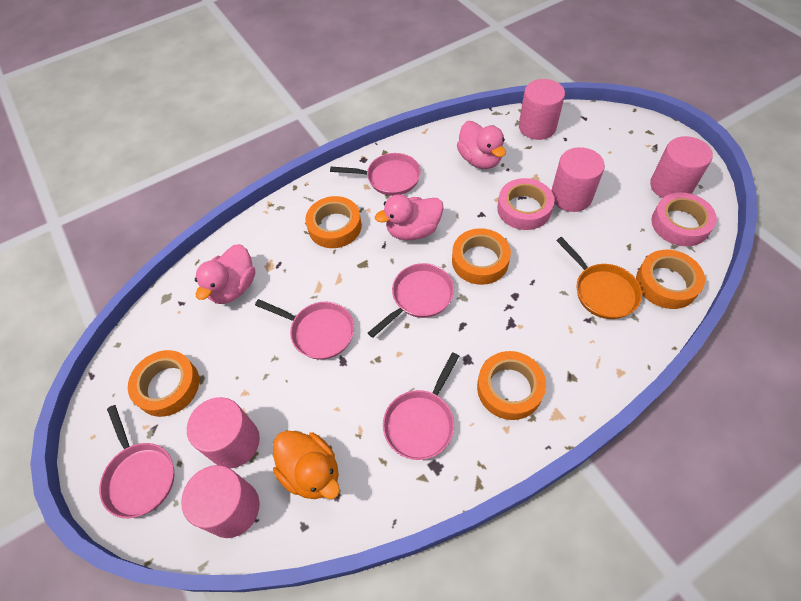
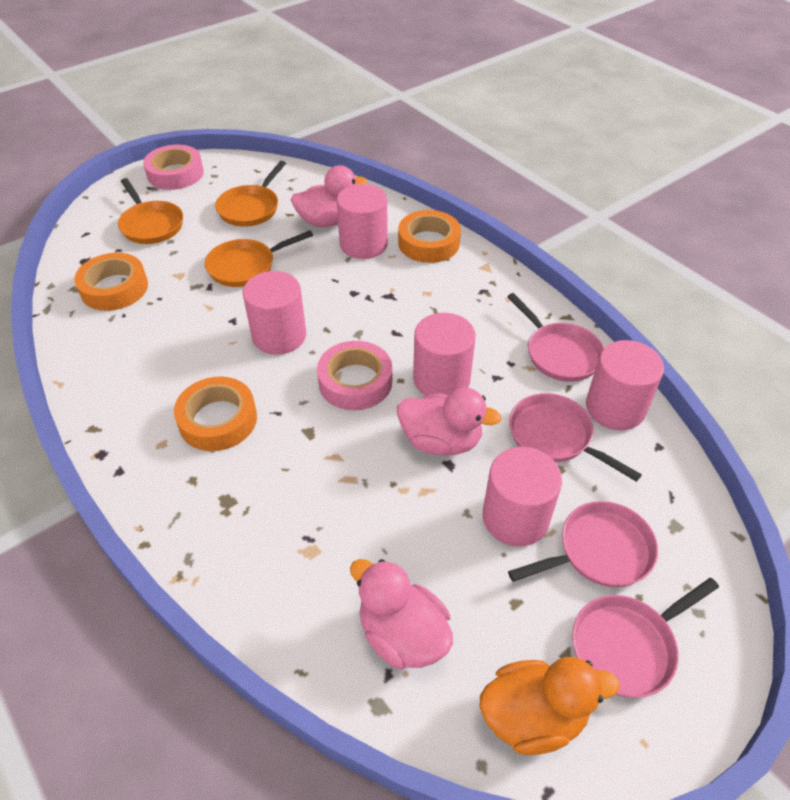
orange pan: [556,237,642,319] = 1 -> [118,178,183,244] [205,231,313,287] [215,161,286,227] = 3
orange tape: [128,350,199,417] [305,196,362,248] [452,228,511,285] [477,351,546,420] [636,250,705,309] = 5 -> [74,253,148,311] [174,377,257,451] [398,210,461,263] = 3
pink pan: [99,405,175,518] [255,299,354,360] [330,153,421,196] [368,263,454,338] [383,352,459,460] = 5 -> [507,293,604,382] [508,501,658,587] [509,393,642,482] [572,578,719,698] = 4

